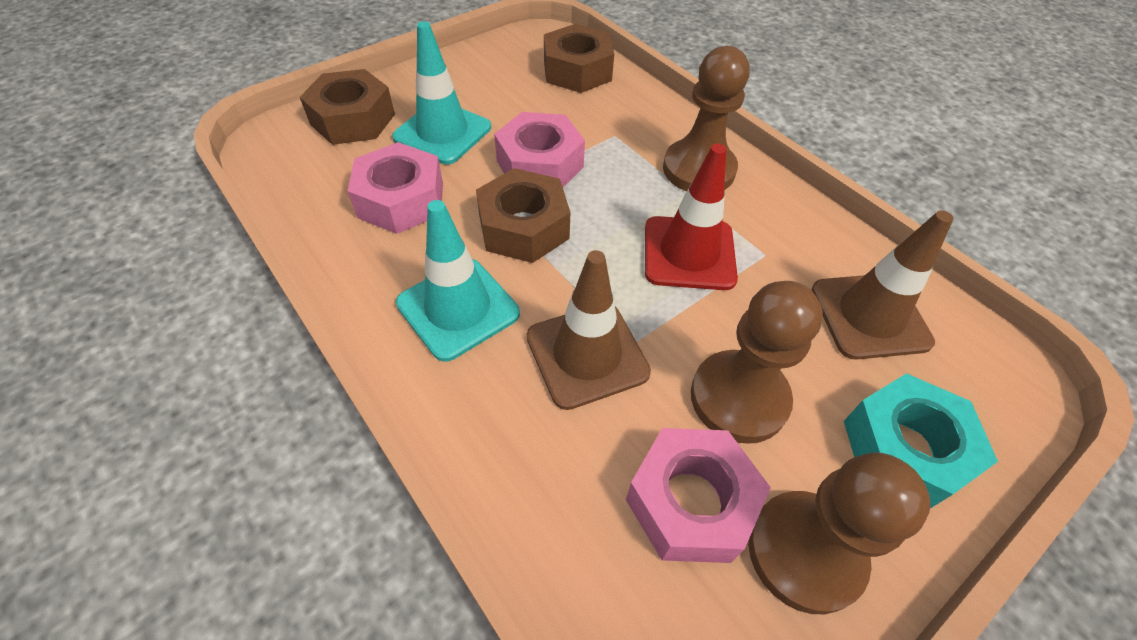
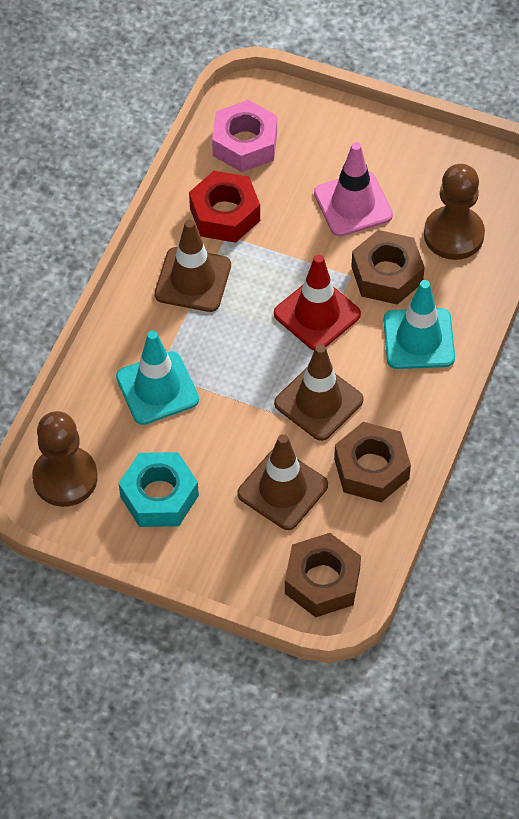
brown pawn: [663,46,750,191] [691,281,823,444] [748,453,931,614] = 3 -> [32,411,98,507] [424,164,485,260] = 2
brown traffic cone: [527,250,651,410] [812,210,954,360] = 2 -> [154,220,231,312] [237,434,328,530] [274,344,364,441] = 3
pink nut: [348,142,443,234] [494,112,585,187] [626,428,771,563] = 3 -> [212,100,277,172] = 1
pink traffic cone: none = 0 -> [314,142,393,237] = 1
red nut: none = 0 -> [189,171,260,243] = 1

